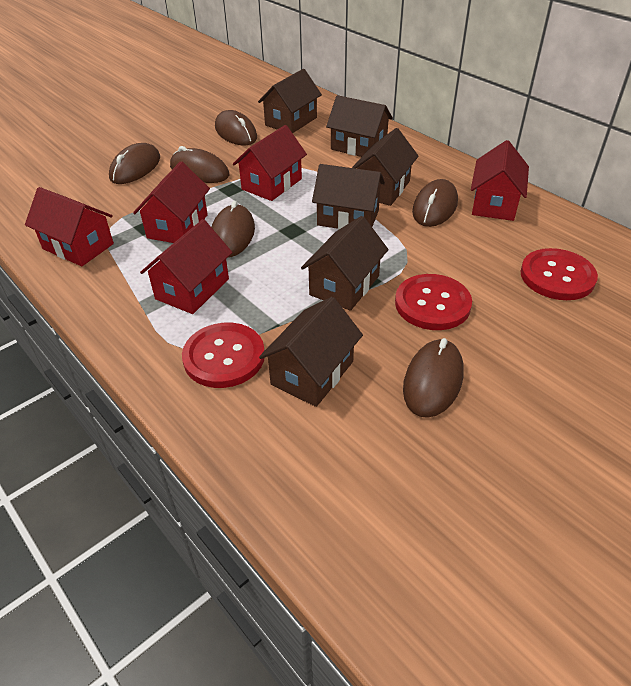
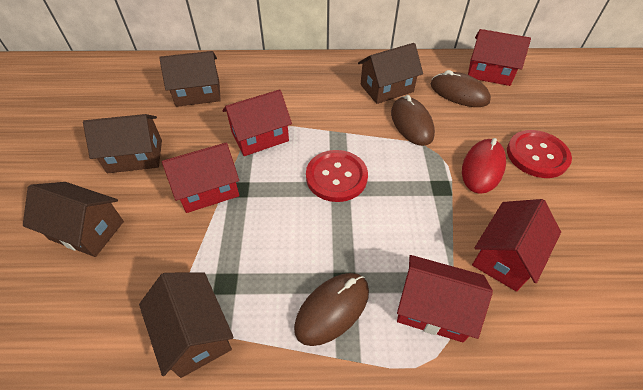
brown house: [258,69,322,133] [259,297,363,407] [301,216,389,311] [312,164,385,229] [326,95,393,157] [352,128,419,206] = 6 -> [23,182,124,257] [83,114,162,173] [139,272,234,378] [159,51,221,107] [358,43,423,104] = 5
brown mouse: [109,143,160,184] [170,146,229,183] [211,201,255,258] [215,110,257,145] [403,338,464,418] [412,179,458,227] = 6 -> [294,273,369,346] [391,95,435,146] [431,70,491,107] = 3
red button: [182,323,265,388] [395,274,472,330] [520,248,598,300] = 3 -> [306,150,368,202] [507,130,572,178] = 2
red mouse: none = 0 -> [462,138,506,194] = 1

